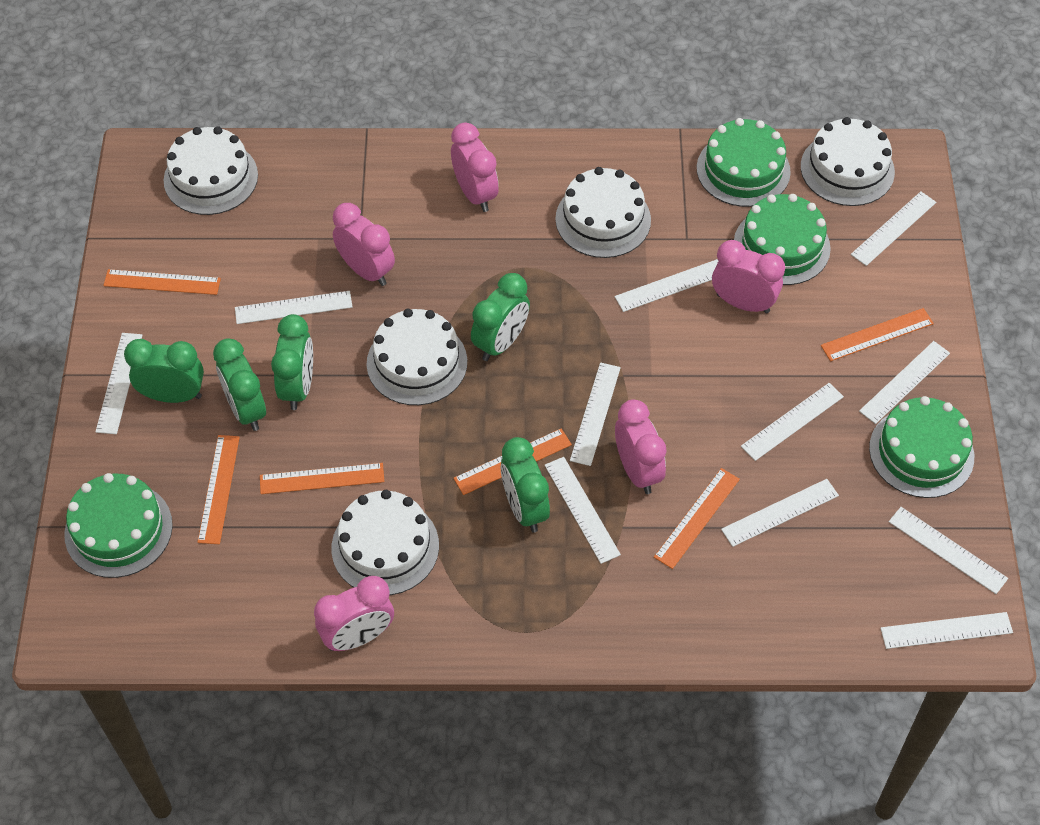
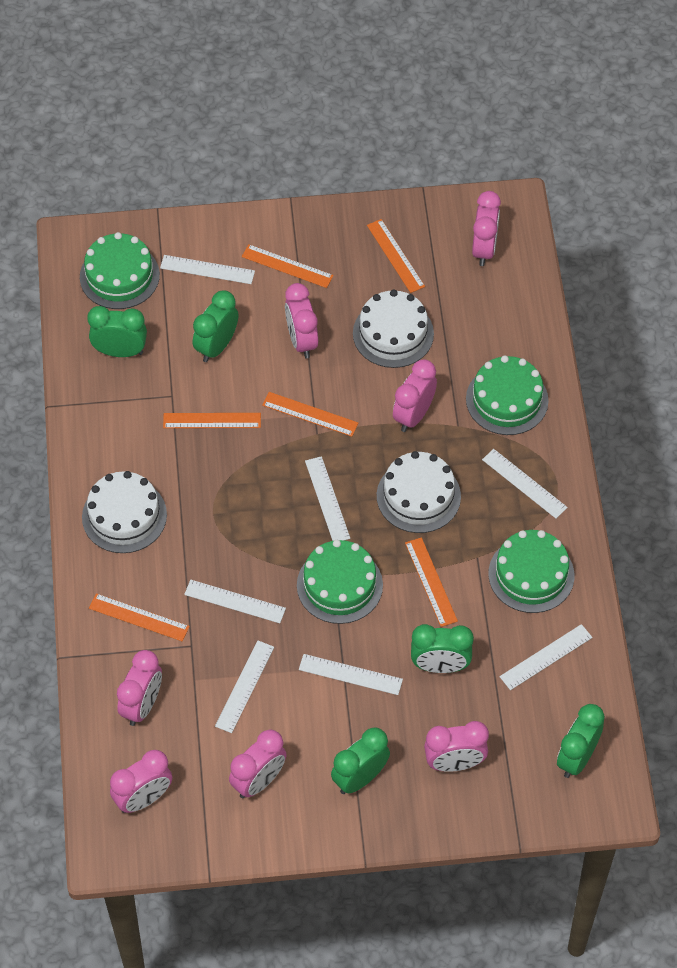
pink clock: [314,576,394,651] [333,203,395,286] [451,123,499,212] [615,399,666,494] [712,240,785,313] = 5 -> [110,750,172,813] [117,650,162,726] [229,729,287,798] [285,283,318,358] [393,360,437,432] [424,721,489,772] [472,191,501,266] = 7
white cake: [164,126,258,215] [331,490,439,595] [367,309,467,405] [555,167,651,258] [801,117,895,206] = 5 -> [82,471,167,553] [353,290,434,368] [377,451,461,533] = 3
white ruler: [95,333,143,434] [235,291,352,324] [545,457,621,564] [570,362,621,466] [615,259,718,312] [721,479,839,547] [741,383,844,461] [851,191,936,266] [859,341,950,424] [880,612,1013,649] [889,507,1008,594] = 11 -> [160,255,255,284] [184,580,286,623] [215,641,274,733] [299,654,403,695] [305,456,350,541] [482,449,568,518] [500,624,593,690] = 7

